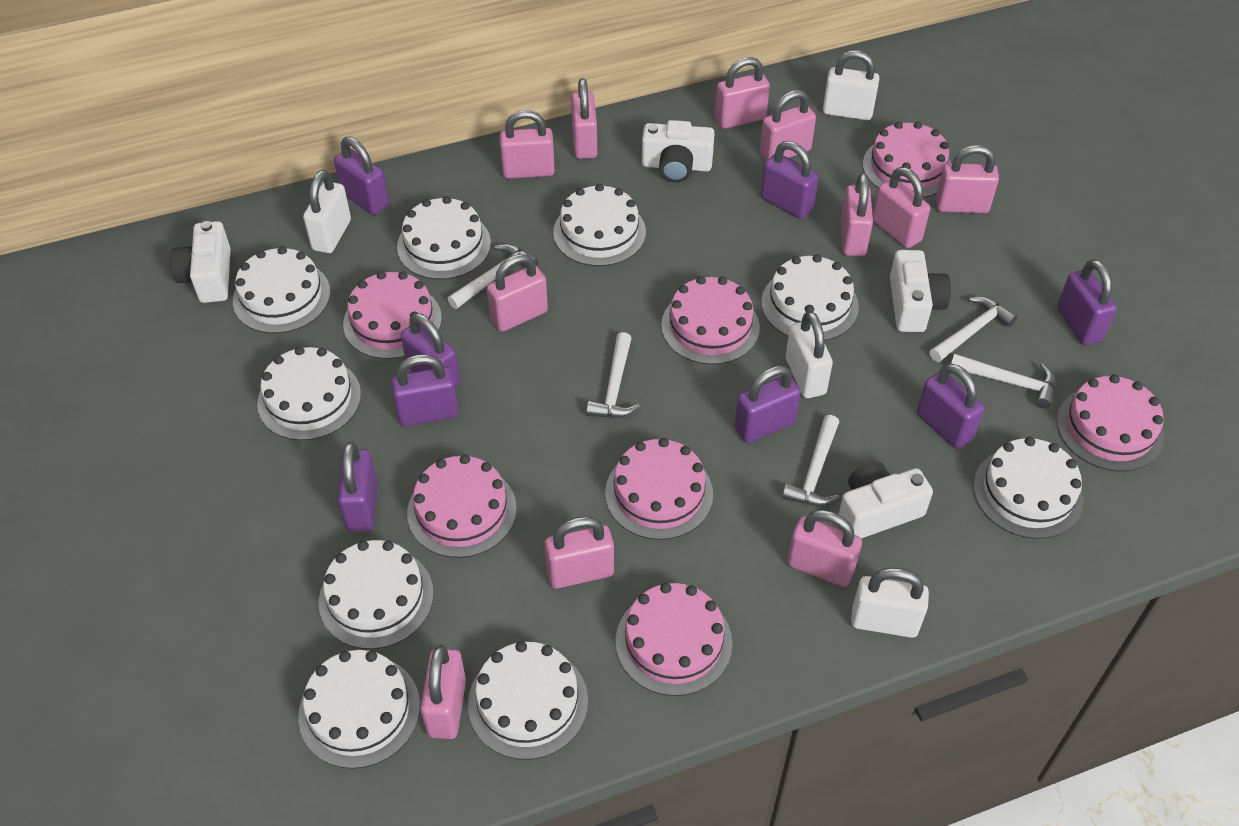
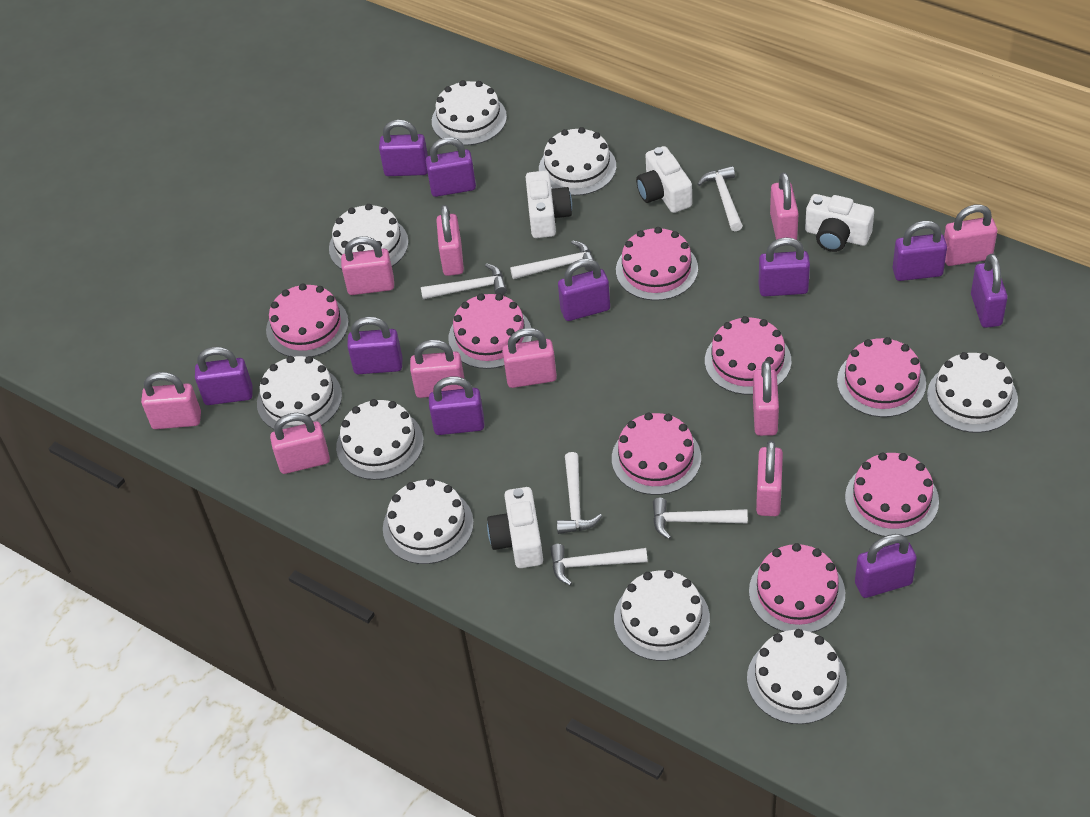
pink cake: [343,271,442,359] [407,454,517,558] [605,438,713,540] [616,583,732,696] [661,276,760,365] [863,121,951,198] [1057,374,1164,472] = 7 -> [266,283,349,357] [449,294,532,369] [612,413,701,495] [616,227,698,301] [705,316,791,395] [749,543,845,632] [837,337,926,417] [845,452,939,537] = 8
pink padlock: [420,645,466,739] [487,254,548,332] [500,110,555,179] [544,516,614,589] [571,78,597,159] [715,57,770,129] [760,90,816,161] [787,510,862,587] [841,173,873,256] [873,167,930,248] [936,145,999,213] = 11 -> [141,372,201,429] [270,413,330,474] [341,236,394,295] [410,340,465,398] [436,205,464,276] [502,328,557,388] [753,361,779,436] [756,440,783,516] [770,172,799,240] [944,205,997,266] = 10
purple padlock: [334,137,389,215] [338,442,378,532] [391,354,459,426] [401,313,460,387] [734,365,801,443] [761,141,819,219] [917,363,984,449] [1057,259,1117,345] = 8 -> [195,347,252,405] [347,317,402,374] [379,120,428,176] [426,137,476,197] [429,376,484,435] [558,259,610,321] [759,237,810,297] [855,534,917,598] [893,221,947,281] [971,253,1008,328] = 10
white hammer: [448,244,538,309] [586,332,640,418] [782,415,839,506] [929,297,1018,362] [951,354,1055,409] = 5 -> [421,263,507,299] [510,240,594,279] [550,544,648,586] [557,452,602,534] [653,498,748,539] [697,166,743,231] = 6
white padlock: [303,170,351,253] [786,311,833,398] [823,50,880,120] [851,568,929,638] = 4 -> none = 0

